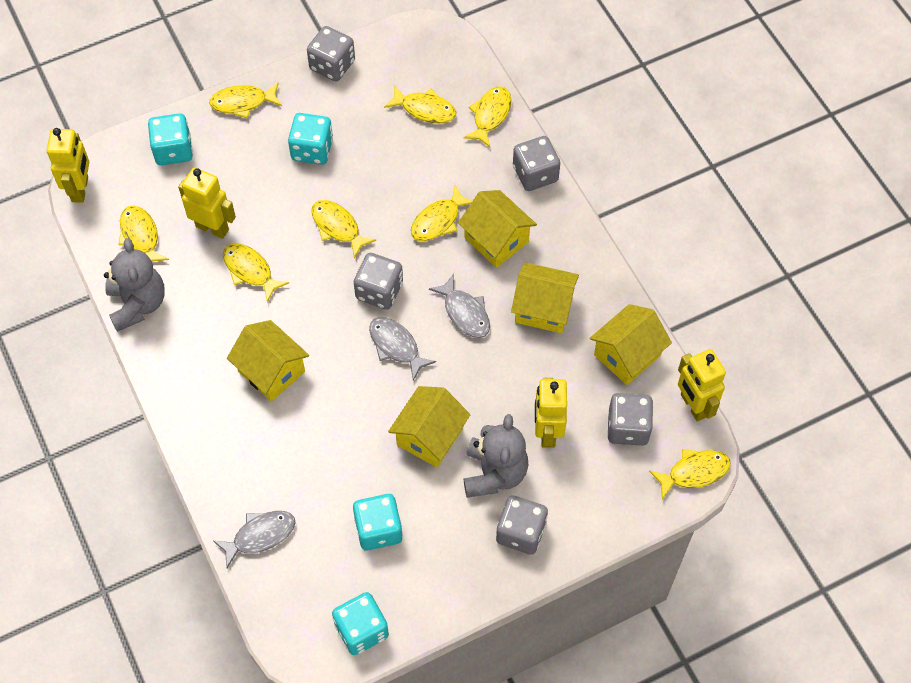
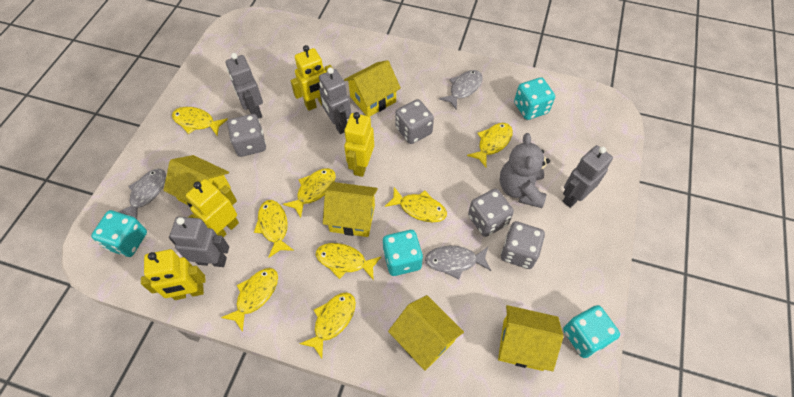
grey dice: [307,26,355,81] [354,253,403,310] [496,495,548,555] [513,136,560,191] [608,393,653,446] = 5 -> [227,114,266,157] [395,99,434,144] [468,189,514,237] [501,221,545,269] = 4
grey robot: none = 0 -> [169,217,229,267] [226,53,263,119] [319,67,351,134] [562,145,613,208] = 4
grey teddy bear: [104,238,165,332] [464,414,528,498] = 2 -> [500,133,550,208] = 1

